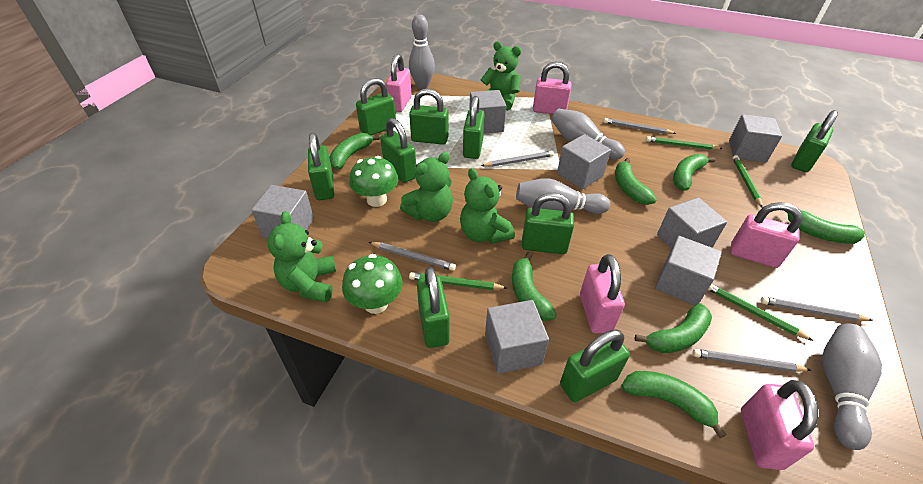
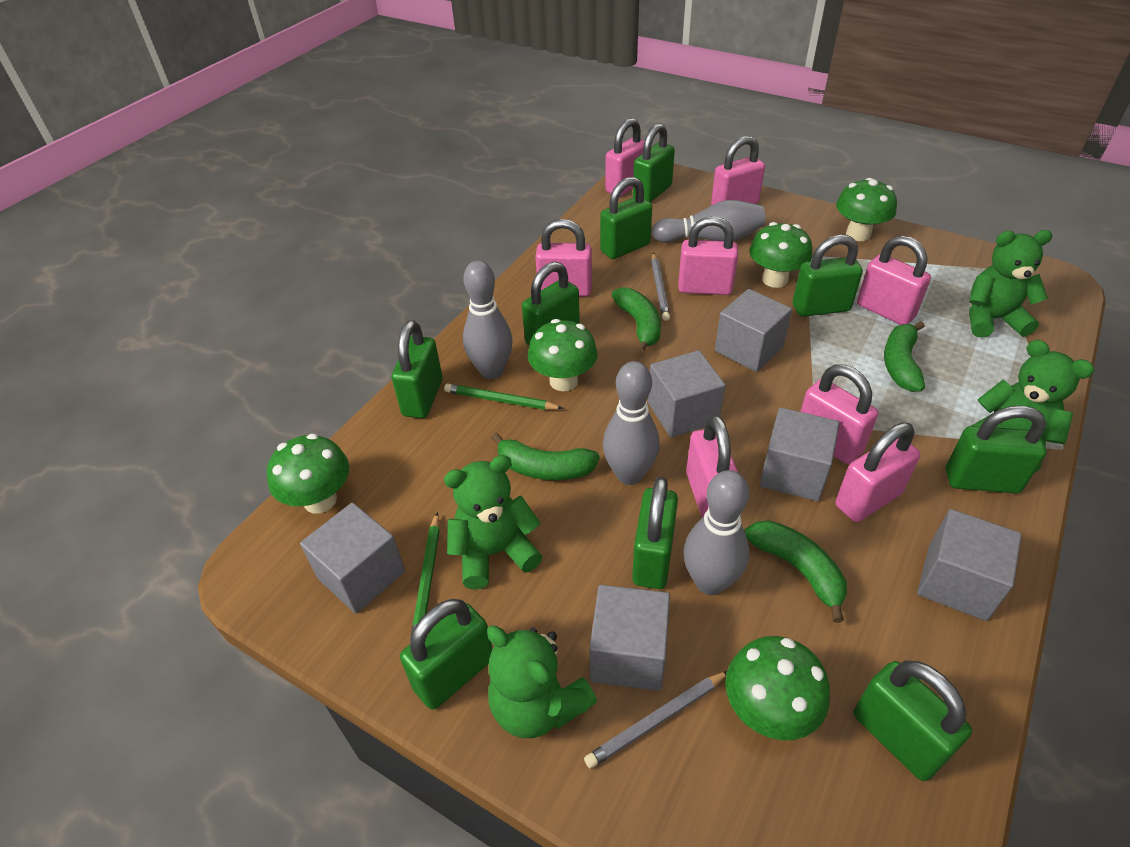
green banana: [329,133,380,170] [512,252,557,321] [615,158,657,205] [621,371,726,438] [635,303,712,353] [673,154,715,191] [785,210,865,244] = 7 -> [491,433,600,480] [612,287,661,353] [744,520,847,623] [884,321,925,392] = 4
green mushroom: [342,254,403,314] [349,156,398,207] = 2 -> [267,434,349,514] [528,319,598,391] [725,636,830,740] [749,222,812,288] [836,178,897,241] = 5
green pencil: [409,272,507,290] [646,136,723,150] [708,284,813,341] [732,155,763,208] = 4 -> [411,512,440,635] [444,384,563,410] = 2
grey cube: [252,185,314,239] [469,90,506,134] [485,300,549,374] [557,134,611,190] [655,236,722,305] [657,197,727,249] [729,114,782,162] = 7 -> [300,503,405,614] [590,585,670,691] [648,350,725,438] [715,289,792,372] [759,408,840,501] [917,509,1022,621] = 6
grey pencil: [369,242,456,271] [481,151,554,167] [604,118,677,134] [693,349,811,372] [761,297,873,321] = 5 -> [584,671,727,768] [651,253,670,321] = 2
pink padlock: [386,54,412,112] [533,62,571,114] [580,254,625,333] [730,202,803,268] [741,380,818,470] = 5 -> [535,219,592,297] [605,118,645,197] [678,216,738,295] [686,414,738,518] [711,136,765,205] [800,365,878,464] [836,423,920,522] [857,235,931,325] = 8

